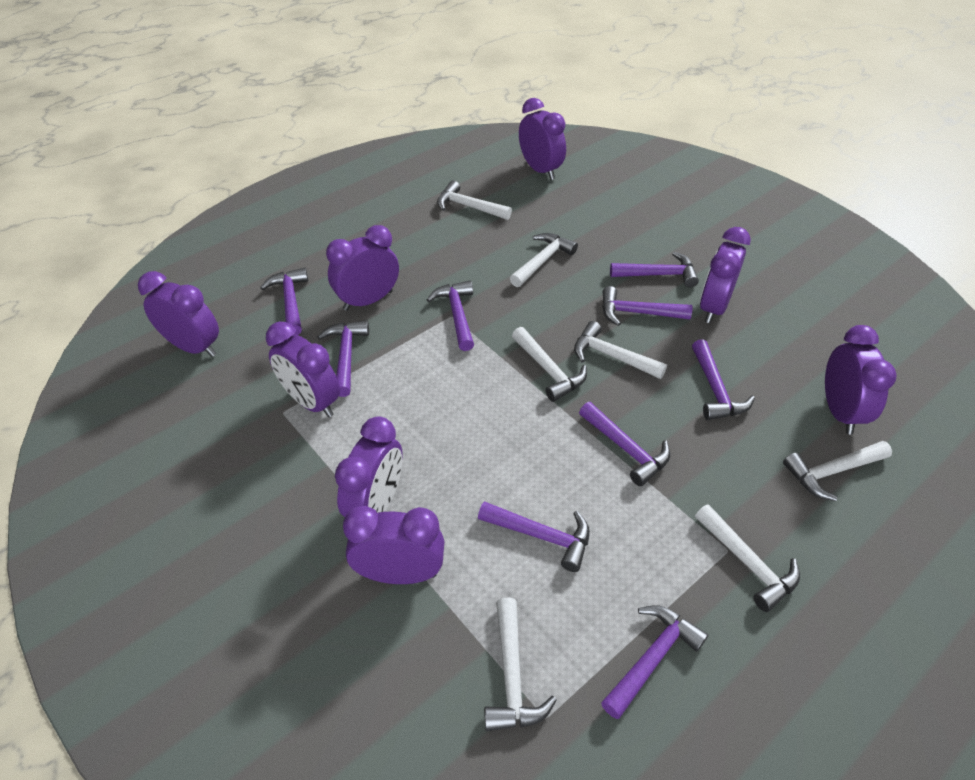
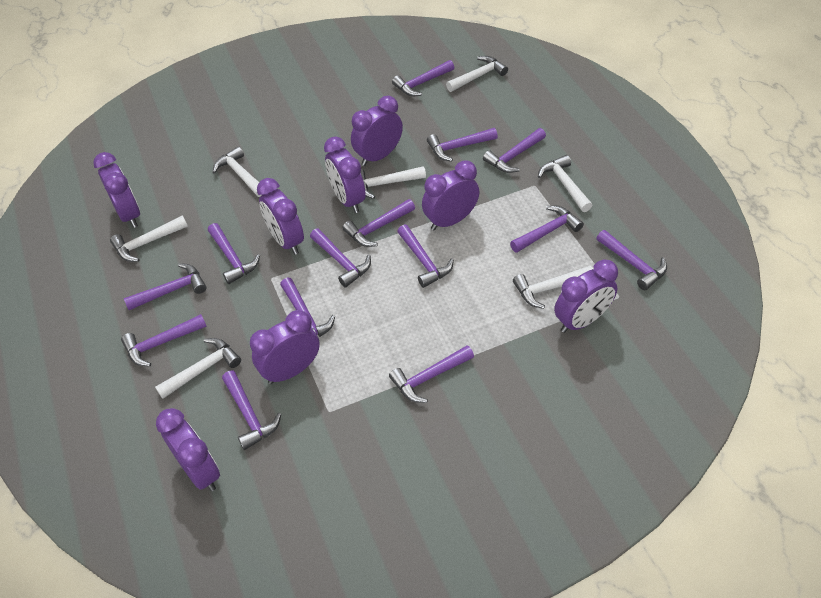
purple hammer: [260,267,308,335] [318,321,369,397] [427,281,474,351] [478,501,590,572] [579,402,670,486] [601,605,708,719] [602,286,693,326] [610,252,699,287] [692,339,755,420] = 9 -> [121,314,207,367] [124,263,207,310] [208,223,260,284] [222,371,281,450] [280,278,335,337] [310,228,371,287] [342,199,415,247] [389,345,474,403] [392,60,454,96] [397,224,454,288] [427,128,498,161] [483,128,546,173] [510,206,584,253] [597,230,667,290] = 14

